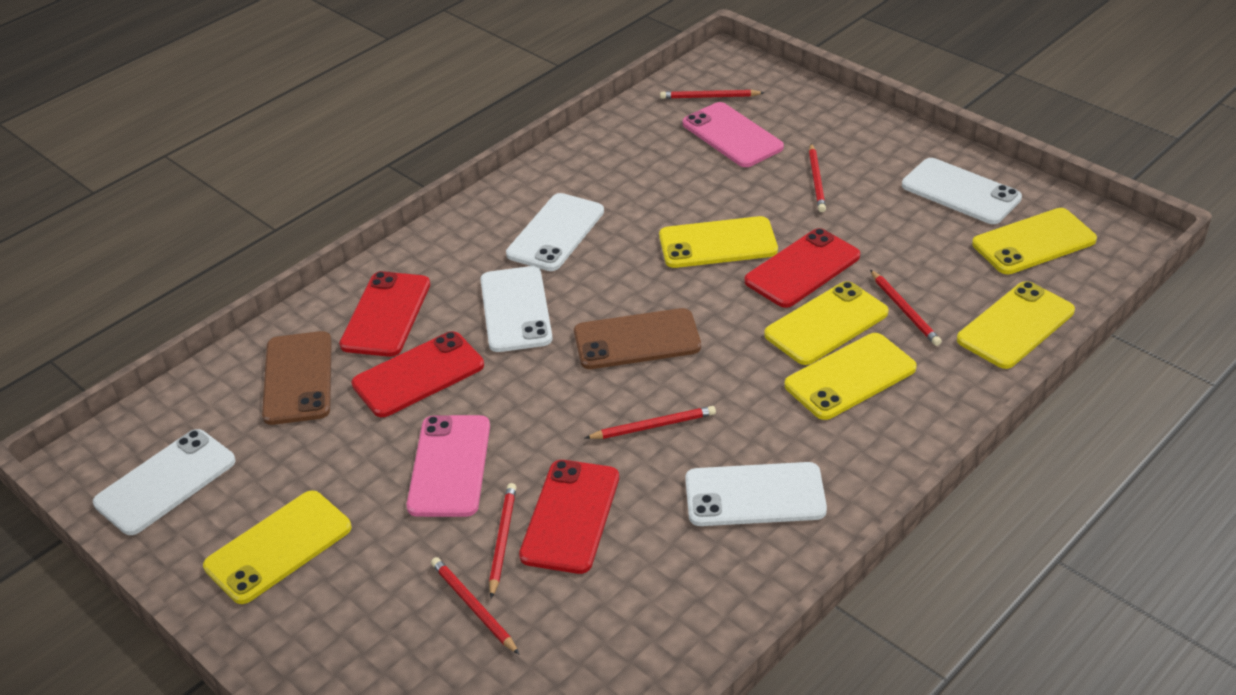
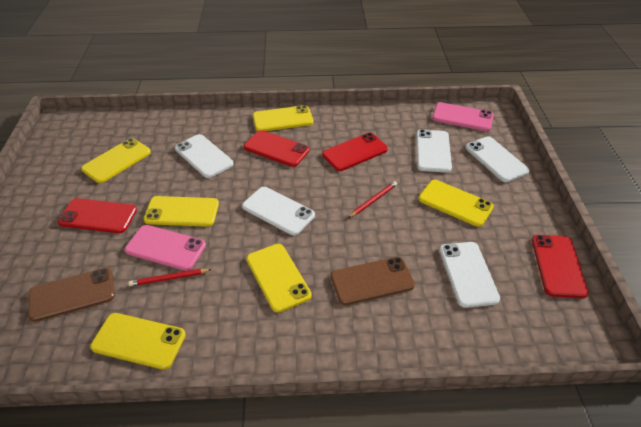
red pencil: [431,557,519,654] [489,483,516,598] [585,406,716,439] [660,90,764,99] [809,144,826,212] [870,270,942,346] = 6 -> [128,269,212,286] [348,181,397,218] = 2

